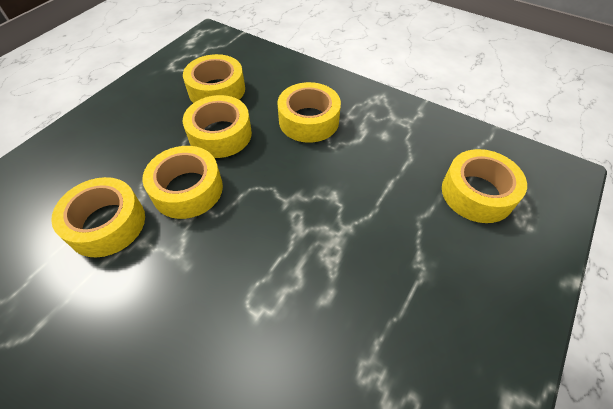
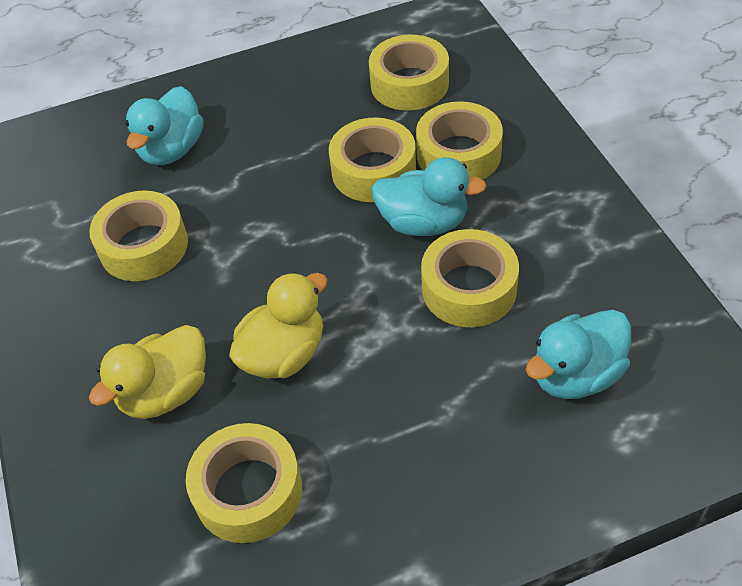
turquoise duck: none = 0 -> [125,86,203,165] [371,157,487,236] [526,310,631,399] = 3
yellow duck: none = 0 -> [89,325,206,419] [229,272,328,378] = 2

